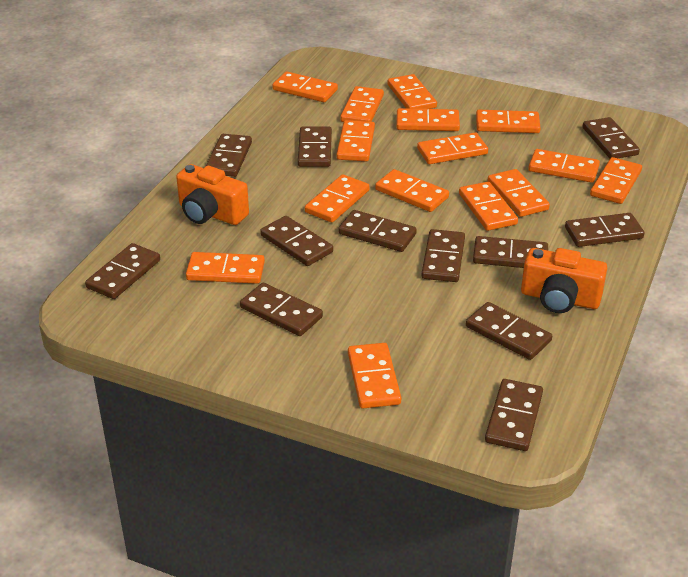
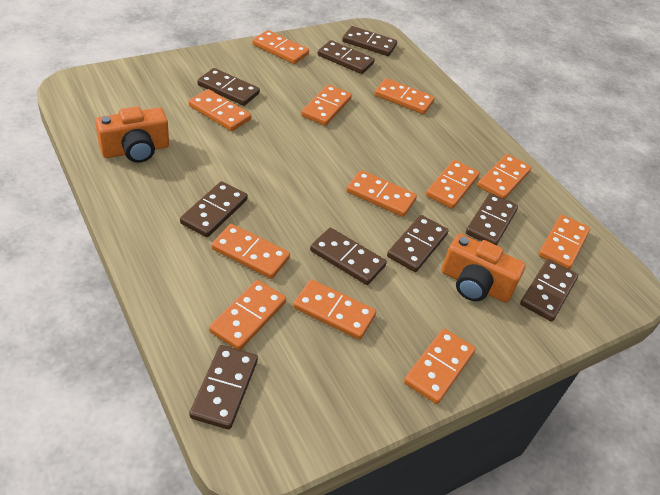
brown domino: [85,243,160,299] [205,134,252,177] [240,283,323,336] [260,216,333,266] [298,126,332,167] [338,210,417,252] [421,229,465,282] [466,302,552,360] [473,236,548,268] [485,379,543,451] [565,213,644,247] [583,117,640,159] = 12 -> [180,181,248,237] [189,345,258,429] [197,68,260,106] [310,228,387,285] [318,40,375,74] [342,26,397,56] [387,215,449,272] [466,193,518,245] [520,259,578,321] = 9
orange domino: [186,252,265,284] [272,72,338,102] [305,174,369,222] [337,120,375,161] [340,86,384,122] [348,343,401,408] [375,169,449,212] [387,74,437,109] [397,108,460,131] [417,132,488,164] [459,182,518,231] [476,110,540,133] [488,169,550,217] [528,149,600,183] [590,157,642,204] = 15 -> [188,89,251,131] [209,280,286,350] [211,224,290,279] [252,30,309,64] [293,279,376,340] [301,84,352,126] [346,170,417,217] [374,78,434,114] [404,329,476,404] [426,160,480,209] [477,154,532,199] [538,214,590,269] = 12

